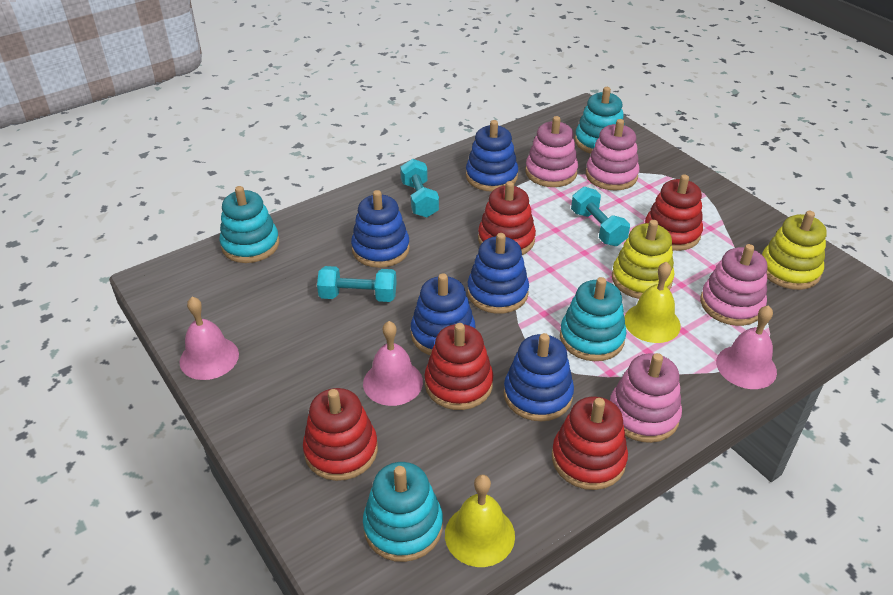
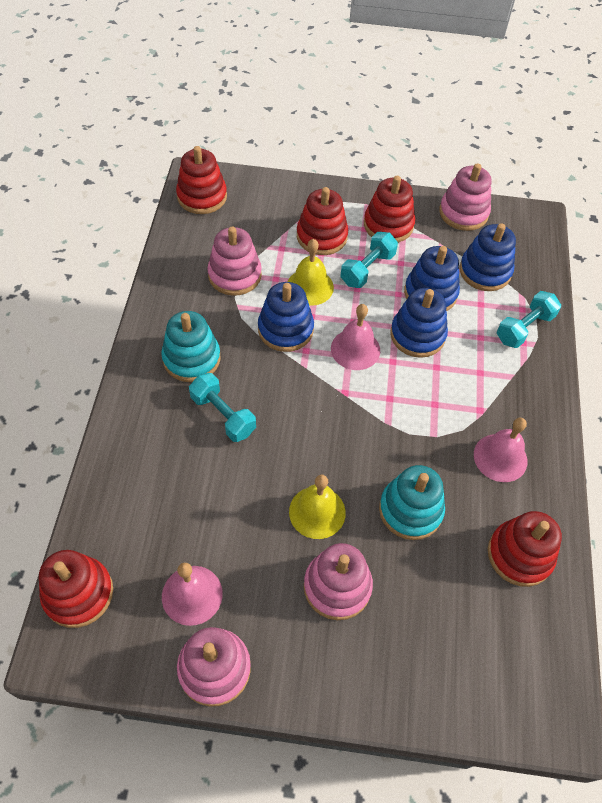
blue stacking toy: [351,190,410,268] [411,274,476,355] [466,120,518,192] [467,233,529,314] [504,333,574,421] = 5 -> [258,282,314,352] [390,288,448,358] [404,246,460,311] [460,223,516,291] = 4
turquoise stacking toy: [220,186,279,263] [363,462,443,562] [560,277,626,361] [575,87,625,154] = 4 -> [161,311,221,382] [379,465,445,540] = 2
yellow stacking toy: [612,220,674,299] [762,211,827,290] = 2 -> none = 0

